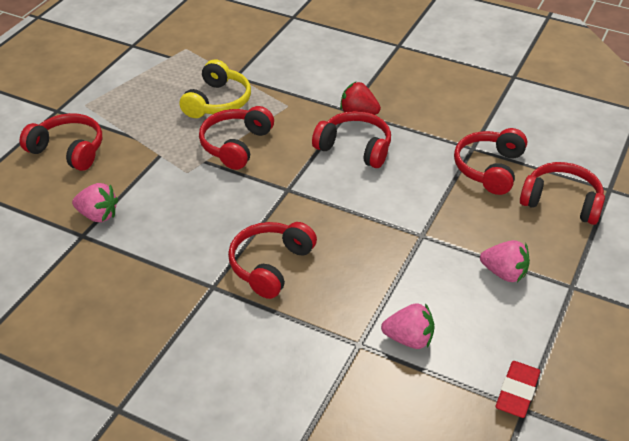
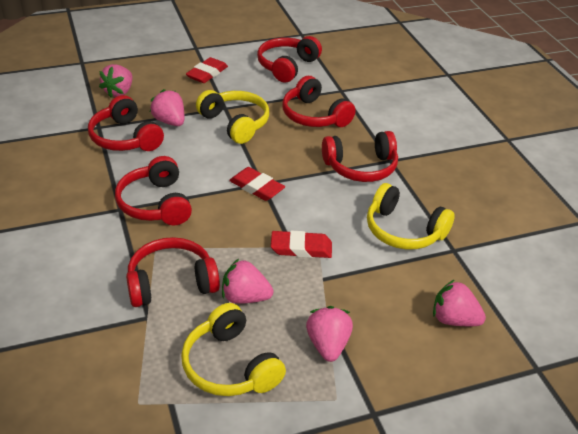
pink strawberry: [72,183,118,222] [381,303,434,349] [480,240,530,282] = 3 -> [99,64,133,98] [150,89,184,126] [222,259,274,304] [306,306,353,362] [433,280,486,326] = 5
red eraser: [496,361,540,418] = 1 -> [186,57,228,83] [229,167,285,201] [271,230,332,258] = 3
red strawberry: [340,82,381,115] = 1 -> none = 0
yellow headphones: [180,59,251,118] = 1 -> [181,303,286,396] [196,90,269,144] [367,183,455,249] = 3

